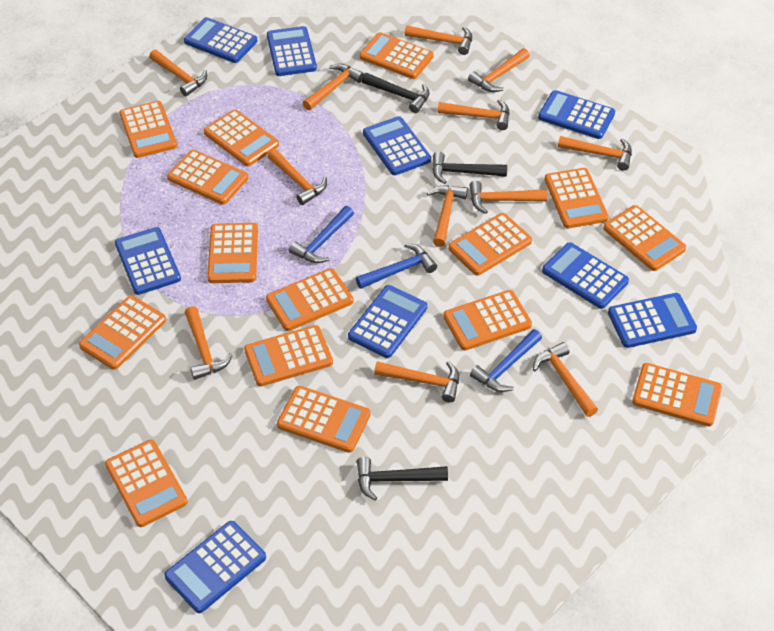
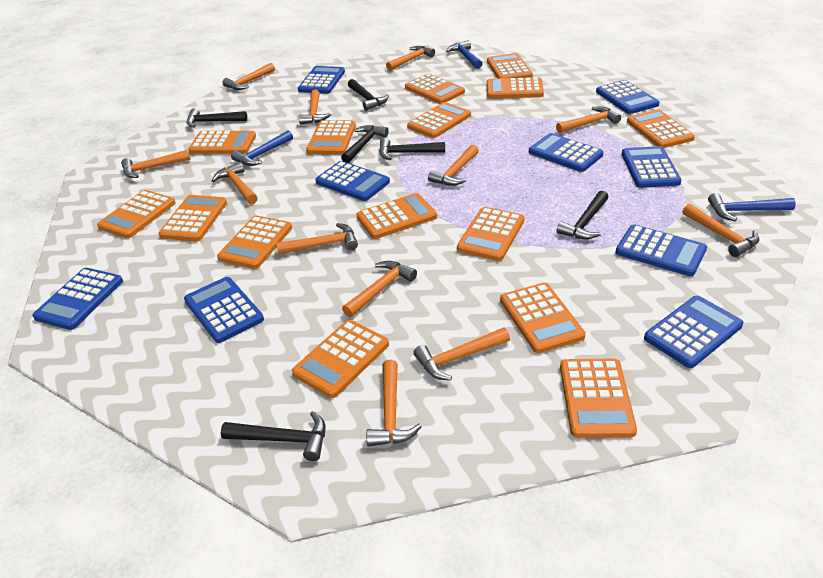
black hammer: [357,457,448,501] [362,73,430,113] [432,152,507,184] = 3 -> [187,108,247,128] [221,411,326,461] [341,125,389,163] [348,79,389,111] [379,138,445,160] [556,191,609,239] = 6

